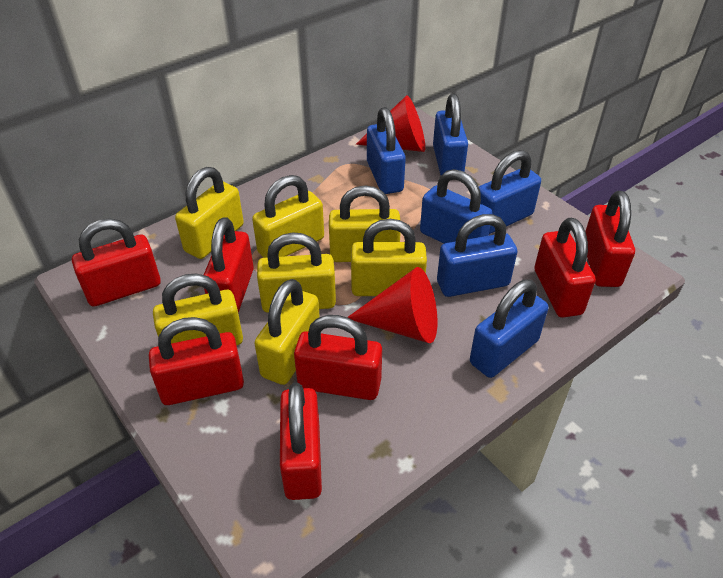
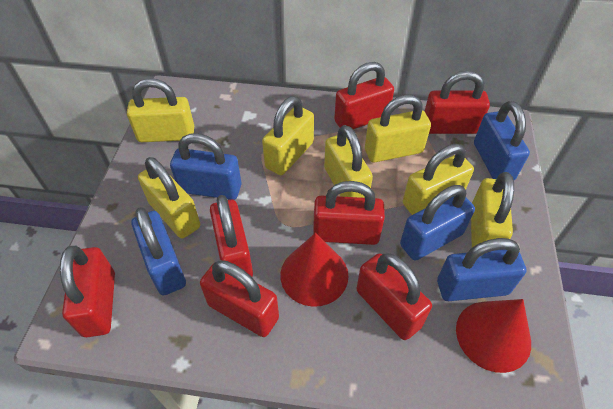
blue padlock: [367,107,406,194] [420,169,493,244] [433,94,468,175] [437,214,517,297] [470,280,548,378] [479,150,541,234] = 6 -> [131,207,186,295] [170,133,241,200] [400,185,475,261] [437,238,527,301] [474,101,530,180] = 5

